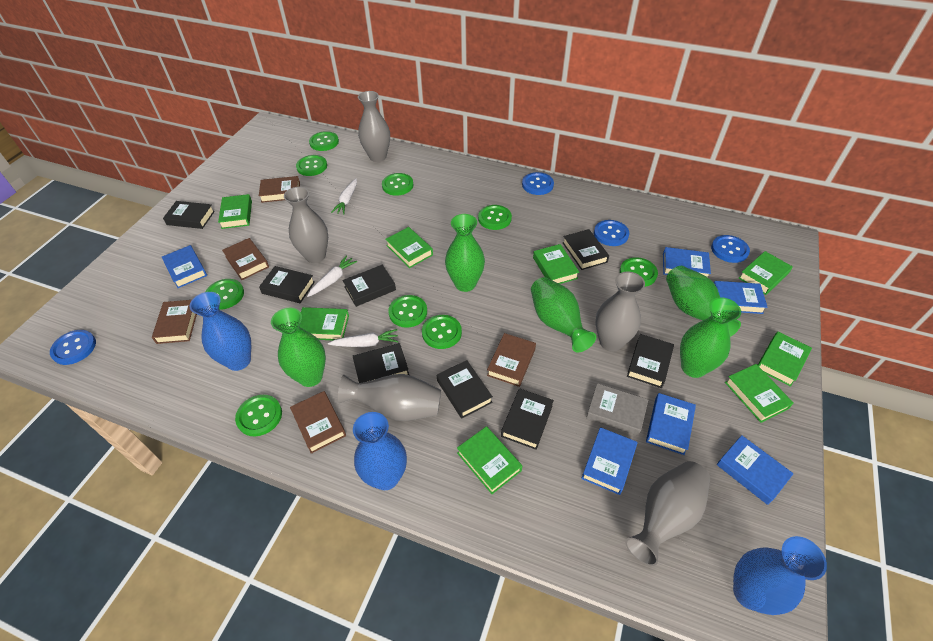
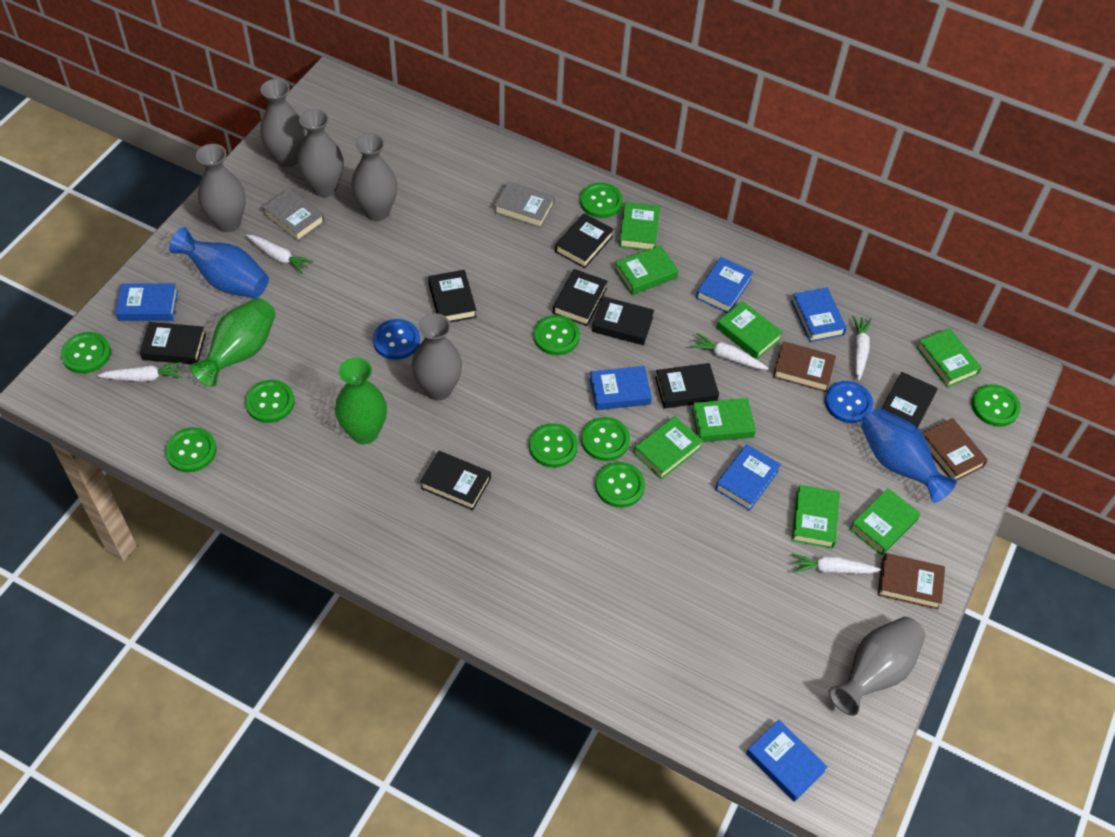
blue button: [50,330,96,365] [522,172,554,195] [594,220,629,246] [711,235,750,263] = 4 -> [373,319,420,360] [825,381,873,423] = 2
blue vase: [190,292,251,371] [353,412,407,490] [733,536,827,615] = 3 -> [169,227,269,298] [861,408,957,503] = 2
brown book: [152,300,197,344] [222,238,269,280] [259,176,300,203] [290,391,346,454] [487,333,536,387] = 5 -> [773,341,836,392] [878,553,945,609] [922,418,988,480] = 3
green vase: [271,308,326,387] [445,214,485,292] [531,277,596,352] [666,266,741,337] [680,297,741,378] = 5 -> [190,298,276,387] [335,357,387,444] = 2
grey book: [586,383,648,436] = 1 -> [262,188,325,241] [494,181,555,228] = 2
grey vase: [284,187,328,263] [338,374,441,421] [358,91,390,162] [595,272,645,351] [625,461,710,566] = 5 -> [196,144,246,232] [260,79,306,167] [298,109,344,197] [351,133,397,221] [412,313,462,400] [829,617,926,716] = 6
white carrot: [307,255,357,297] [328,329,399,347] [331,178,357,214] = 3 -> [98,362,182,382] [246,235,313,274] [690,333,768,369] [792,554,881,574] [852,316,871,380] = 5

